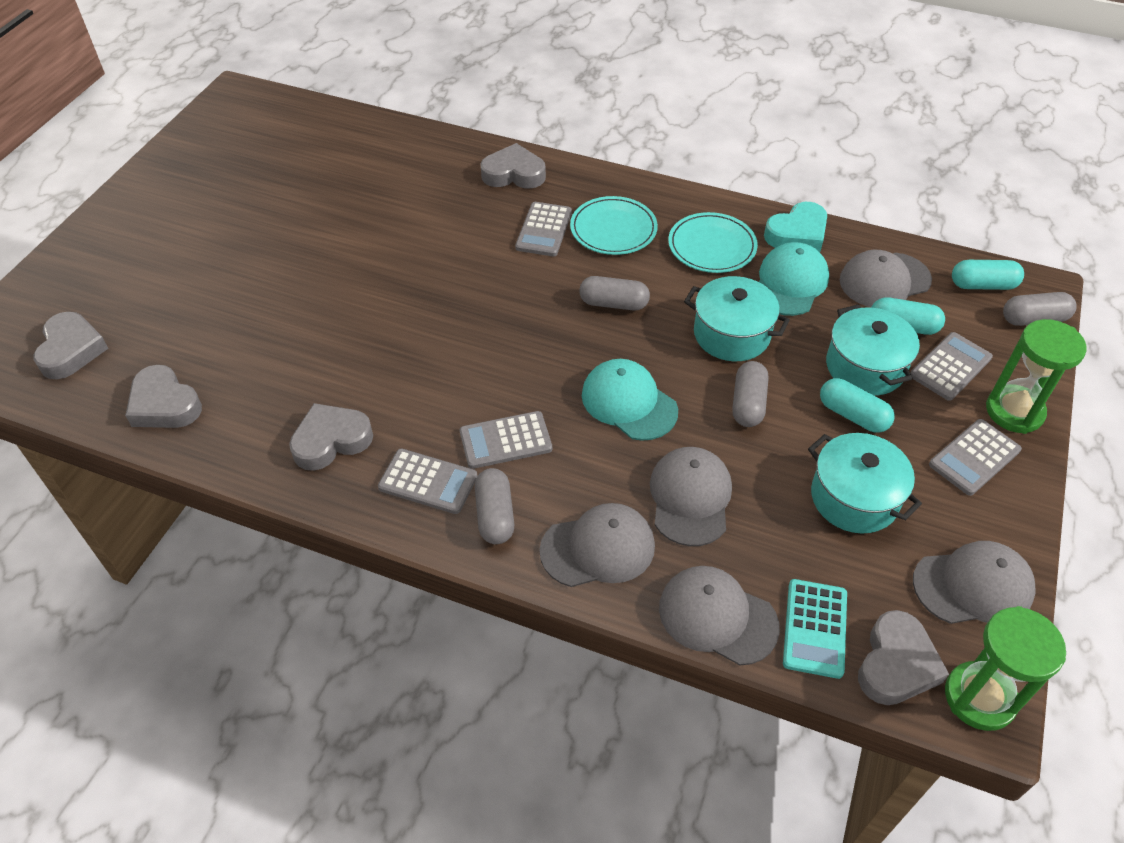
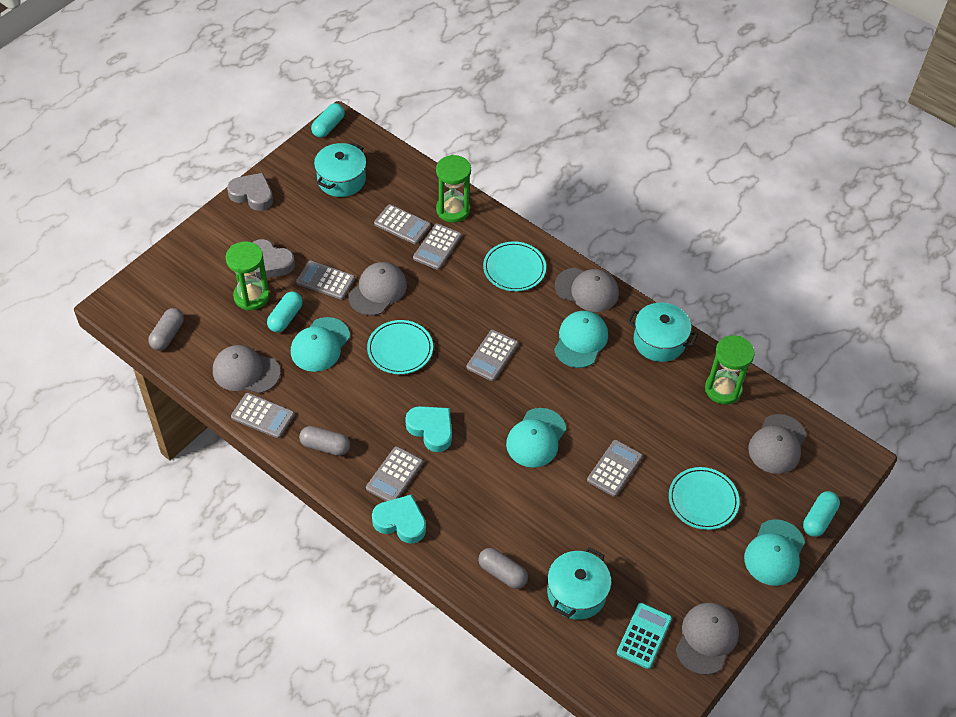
green hourglass: [945,606,1066,731] [986,319,1086,434] = 2 -> [226,241,270,311] [436,155,471,223] [705,335,755,404] = 3
grey calculator: [378,449,477,514] [460,411,552,469] [515,202,572,256] [910,332,993,401] [929,419,1022,496] = 5 -> [231,393,294,438] [296,260,355,300] [366,446,423,501] [374,204,431,244] [413,223,462,270] [466,330,518,381] [587,440,643,497] = 7
grey capsule: [475,468,514,544] [579,276,650,310] [732,361,768,427] [1003,292,1077,326] = 4 -> [148,308,184,350] [299,426,350,456] [478,548,528,589] = 3
grey heart: [33,312,109,379] [125,365,202,428] [289,403,373,471] [480,143,546,189] [858,610,949,705] = 5 -> [227,173,273,211] [252,239,295,279] = 2
turquoise cap: [582,359,678,441] [759,242,829,316] = 2 -> [291,317,350,372] [506,408,566,468] [554,311,608,368] [744,519,805,586] = 4
turquoise heart: [764,202,827,252] = 1 -> [372,494,426,544] [405,406,452,452] = 2
turquoise plate: [570,196,658,255] [668,212,758,273] = 2 -> [367,320,433,374] [483,241,546,291] [669,467,740,530] = 3

